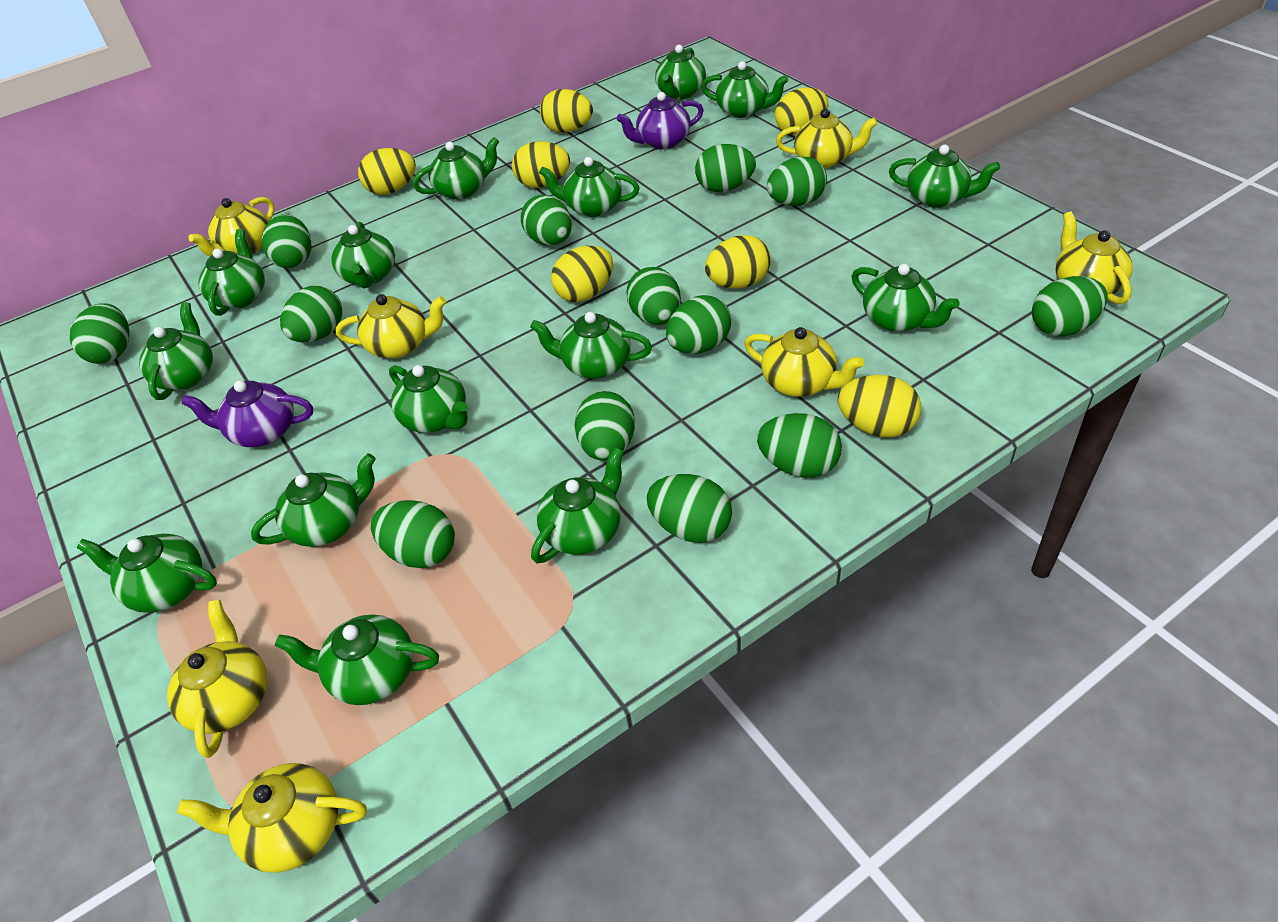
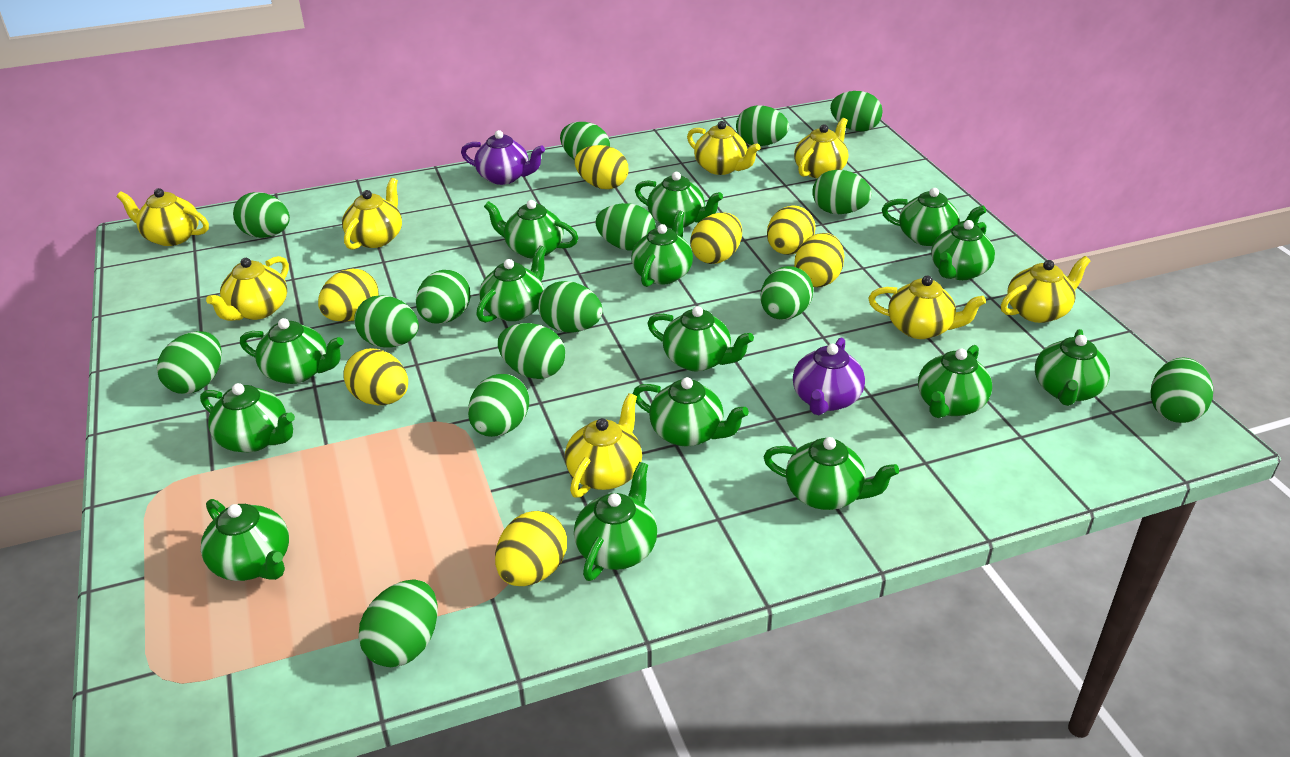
green egg: [70,303,129,364] [262,214,312,269] [280,286,343,342] [371,500,455,568] [521,195,572,245] [574,391,635,461] [626,267,681,325] [646,474,732,543] [666,295,731,354] [695,144,756,192] [757,413,842,478] [767,157,827,206] [1032,276,1107,337] = 13 -> [157,331,222,394] [233,192,290,238] [354,295,419,348] [359,580,438,667] [416,270,471,324] [468,374,529,437] [498,323,565,379] [538,281,603,332] [560,122,610,160] [595,203,656,251] [736,105,789,146] [760,266,814,320] [812,170,872,214] [830,91,883,131] [1151,358,1213,423] = 15
yellow teapot: [167,600,267,758] [177,763,367,873] [189,197,275,256] [336,294,446,359] [744,327,864,397] [776,109,878,169] [1056,211,1133,304] = 7 -> [117,188,209,246] [206,256,289,321] [342,178,402,250] [565,393,642,498] [687,121,761,175] [794,118,848,178] [868,276,986,339] [1001,256,1090,323] = 8

